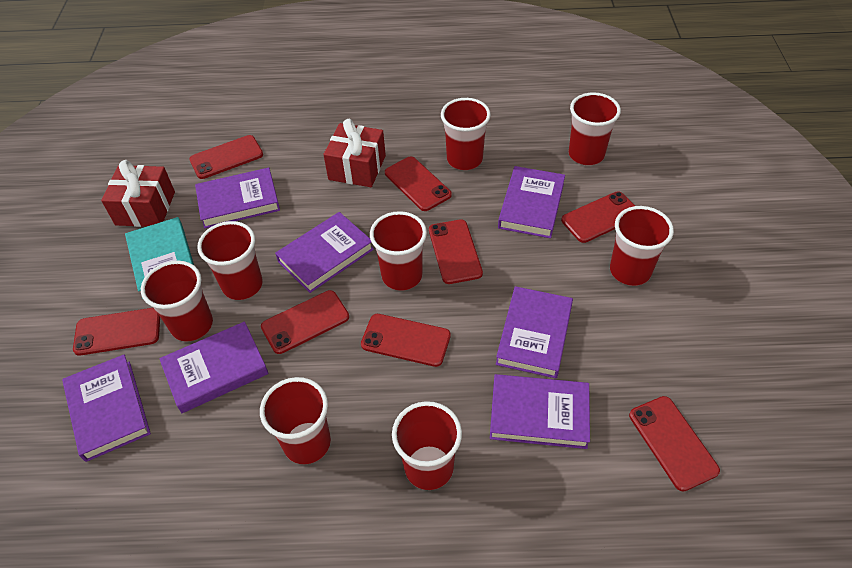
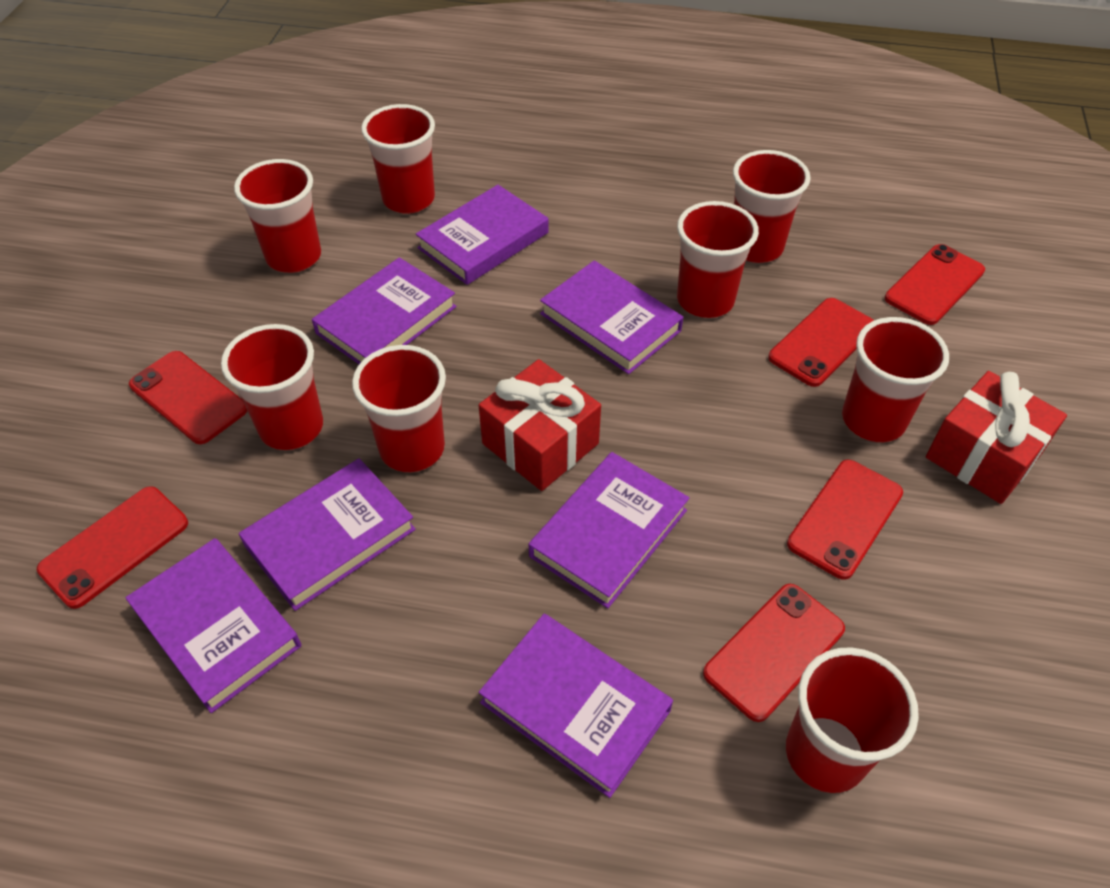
red phone: [73,308,160,356] [189,135,263,179] [261,290,349,354] [361,314,451,367] [385,156,452,211] [429,219,483,284] [561,192,635,243] [629,396,720,491] = 8 -> [37,486,188,609] [129,351,247,444] [703,584,845,722] [768,298,874,387] [787,460,903,580] [885,244,985,325] = 6
turquoise book: [125,217,194,299] = 1 -> none = 0

